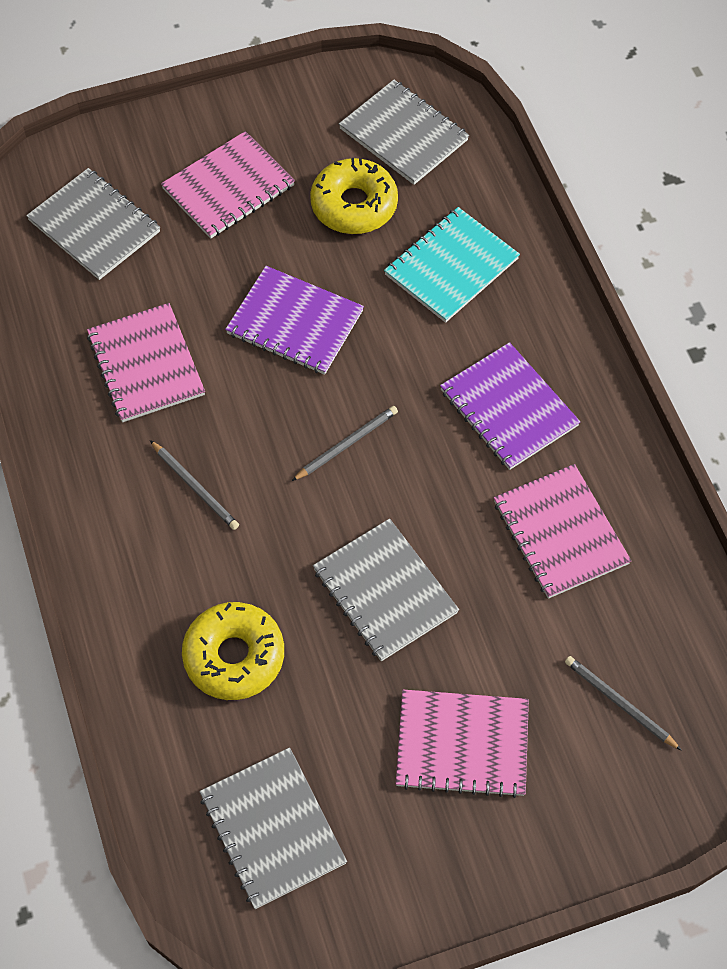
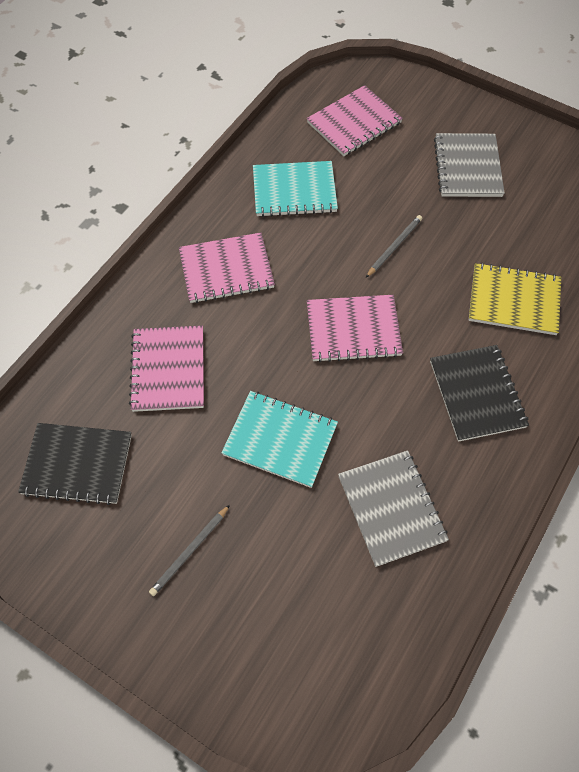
black notebook: none = 0 -> [18,423,132,505] [430,345,529,442] = 2
grey notebook: [26,168,160,280] [199,748,347,909] [313,519,459,661] [339,80,469,185] = 4 -> [338,450,449,567] [434,133,505,197] = 2
grey pencil: [150,440,239,530] [292,406,398,481] [565,656,682,751] = 3 -> [149,505,230,596] [366,215,422,277] = 2
purple notebook: [225,266,364,375] [440,342,580,470] = 2 -> none = 0
turquoise notebook: [384,207,520,323] = 1 -> [221,391,338,488] [253,161,338,217] = 2
yellow donut: [182,602,284,700] [310,158,398,234] = 2 -> none = 0
yellow notebook: none = 0 -> [469,263,561,335] = 1

